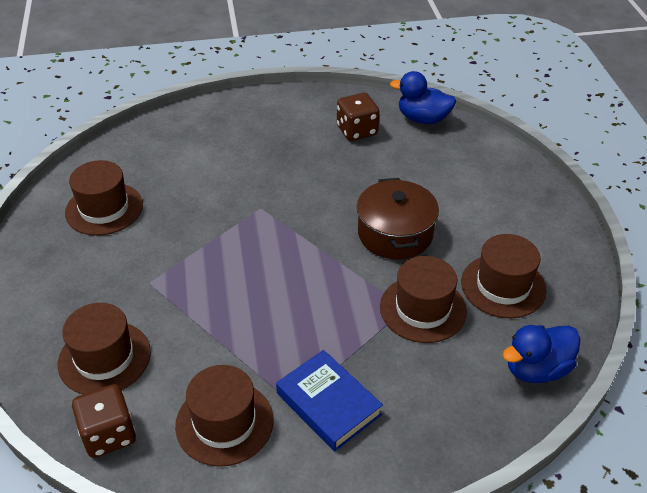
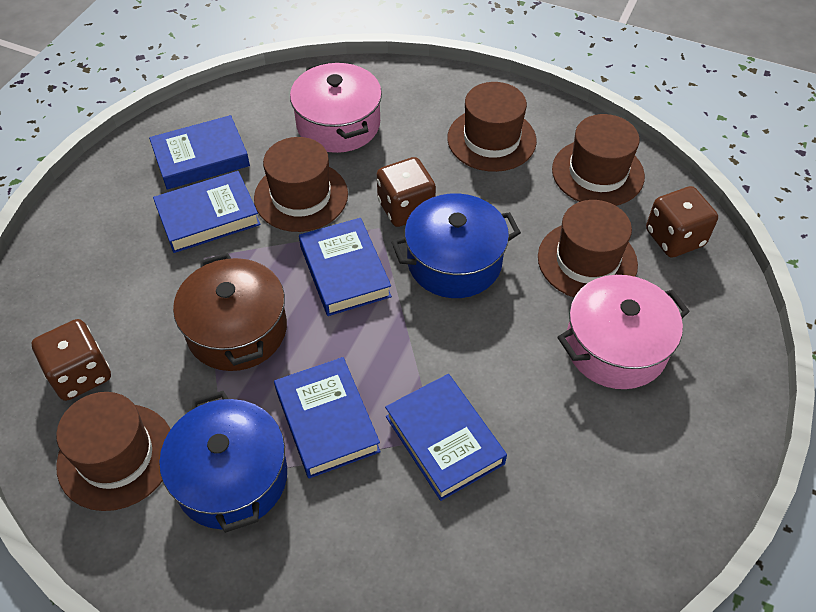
blue book: [276,350,383,451] = 1 -> [149,115,250,190] [153,171,260,253] [274,357,381,479] [299,218,392,316] [385,374,507,501] = 5
blue duck: [390,71,456,124] [502,325,581,383] = 2 -> none = 0
blue pot: none = 0 -> [159,391,287,533] [392,193,521,298] = 2
brown dice: [72,384,136,458] [337,93,379,141] = 2 -> [31,319,111,401] [377,157,436,227] [646,186,718,258] = 3
pink pot: none = 0 -> [290,61,382,153] [557,275,690,389] = 2

